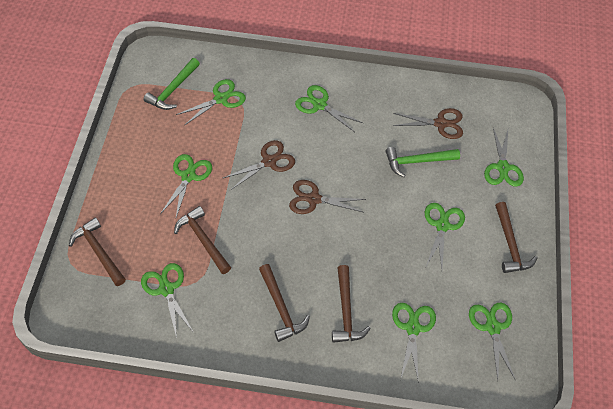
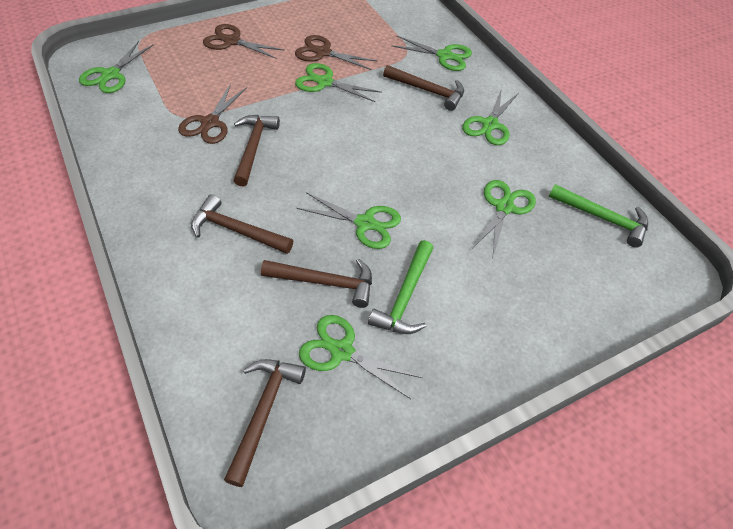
green scissors: [141,263,194,338] [160,154,212,217] [176,79,246,125] [295,85,363,132] [392,303,436,383] [425,203,465,269] [469,303,516,381] [484,128,524,187] = 8 -> [79,41,153,93] [295,63,382,102] [297,192,401,249] [299,315,422,399] [391,36,472,71] [462,88,519,145] [471,180,536,256] = 7

